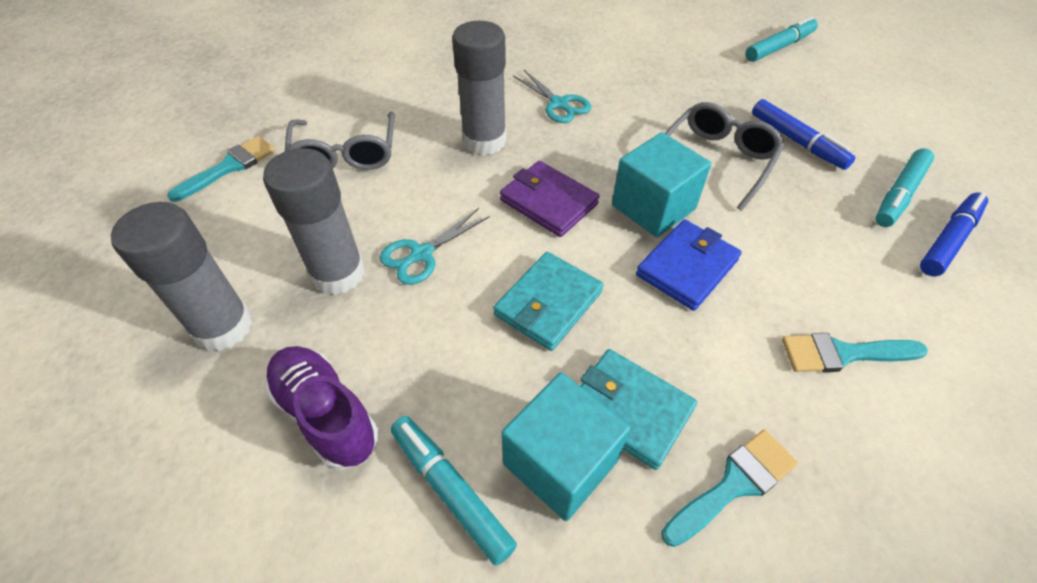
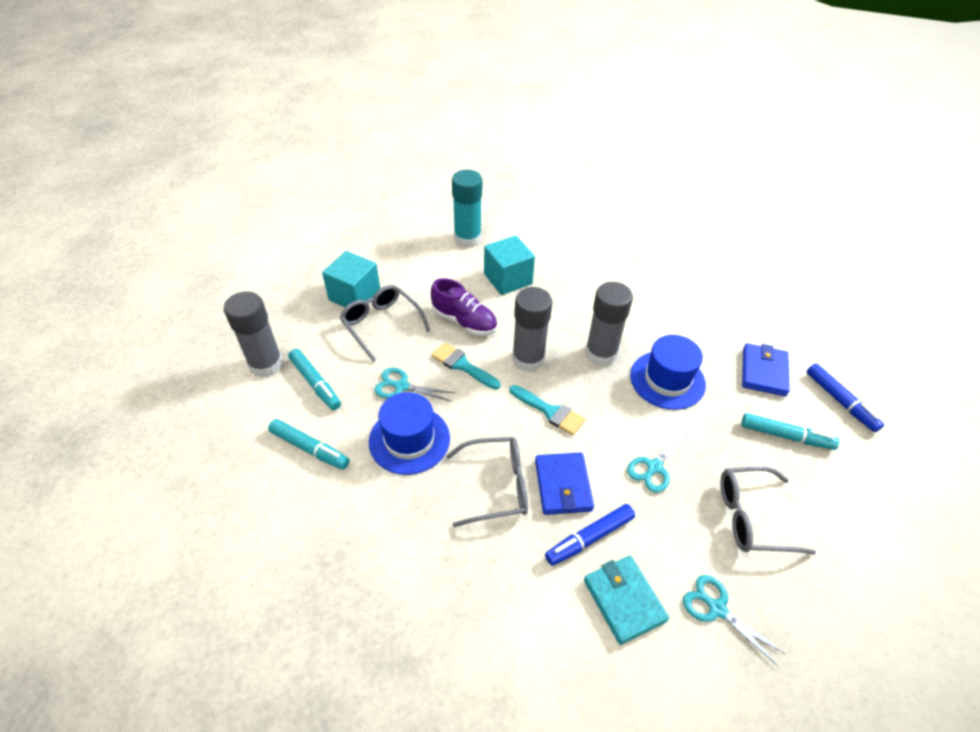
blue hat: none = 0 -> [369,392,450,475] [630,335,706,410] = 2
blue wallet: [636,220,742,311] = 1 -> [535,452,594,515] [742,343,790,396] = 2
grey glasses: [285,112,395,170] [665,102,784,211] = 2 -> [340,285,430,362] [446,437,528,527] [721,466,816,555] = 3
purple wallet: [500,161,600,237] = 1 -> none = 0
turquoise brush: [167,136,275,202] [661,430,798,547] [782,333,928,372] = 3 -> [432,342,501,390] [510,385,585,435] = 2
turquoise glue stick: none = 0 -> [452,170,482,248] = 1
turquoise scissors: [380,208,490,285] [513,70,591,123] = 2 -> [374,368,455,402] [627,428,690,493] [683,575,785,666] = 3
turquoise wallet: [493,252,603,351] [580,349,697,470] = 2 -> [584,556,669,645] = 1

